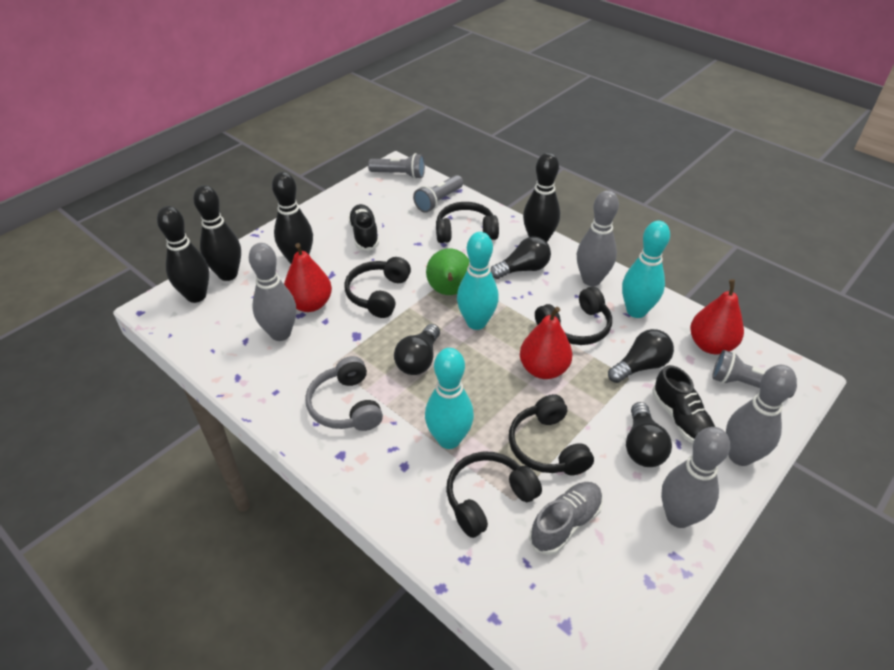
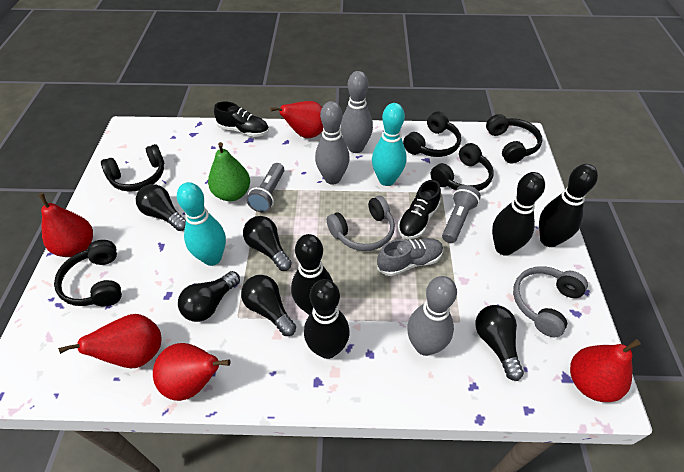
black light bulb: [394,324,440,375] [491,236,551,279] [608,329,674,383] [626,402,672,467] = 4 -> [136,184,186,231] [178,271,240,322] [241,275,296,336] [243,216,292,271] [475,305,524,381] = 5
grey bowling pin: [249,243,296,341] [577,190,619,286] [661,427,730,528] [726,365,797,466] = 4 -> [315,101,350,185] [340,71,373,153] [407,276,457,356] = 3
grey flashlight: [368,153,425,179] [413,175,463,213] [712,350,797,398] = 3 -> [246,163,284,213] [442,185,481,243] = 2
grey headphones: [305,356,383,431] = 1 -> [327,196,395,251] [513,267,588,337] = 2
red pear: [284,243,332,312] [520,307,572,379] [690,279,744,354] = 3 -> [38,193,93,257] [58,314,161,368] [153,343,231,401] [270,101,324,138] [570,339,641,402] = 5
turquoise bowling pin: [425,348,474,449] [457,232,499,330] [622,221,670,318] = 3 -> [177,182,226,266] [372,103,407,186] = 2

